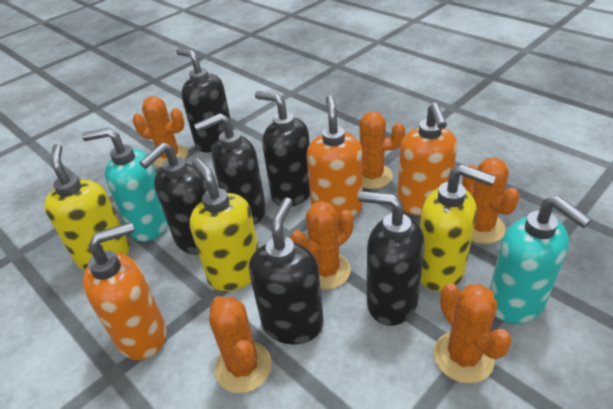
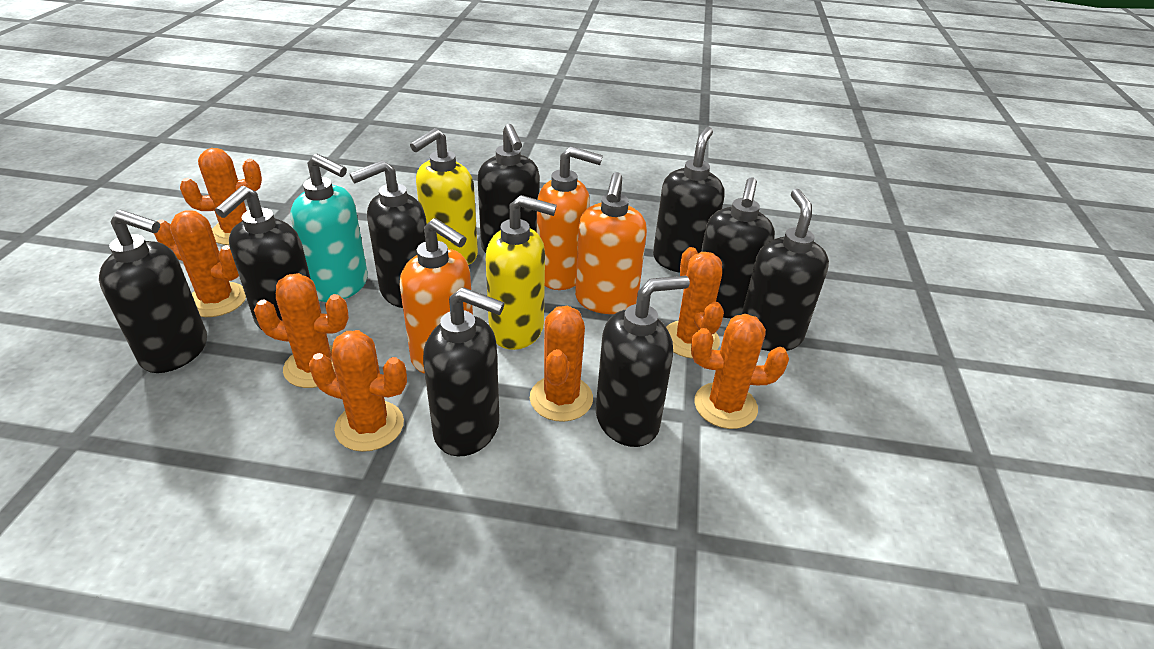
black soap dispenser: [139,143,208,255] [176,48,233,152] [194,113,266,225] [249,198,324,345] [255,91,310,207] [358,191,425,326] = 6 -> [99,210,207,373] [215,186,311,331] [350,160,427,308] [423,287,505,456] [477,124,539,253] [596,276,690,447] [653,127,725,273] [701,177,775,318] [741,189,829,351] = 9
orange cactus: [133,96,188,167] [209,296,272,393] [290,201,354,290] [345,111,405,189] [434,283,512,384] [462,158,520,244] = 6 -> [154,210,246,317] [180,148,262,245] [254,273,349,388] [309,330,407,452] [530,306,593,422] [666,247,724,359] [691,314,789,429] = 7
turquoise soap dispenser: [82,128,168,242] [489,196,592,324] = 2 -> [290,154,368,302] = 1
yellow soap dispenser: [44,144,130,270] [190,158,259,291] [420,165,496,292] = 3 -> [410,128,478,265] [486,195,557,350] = 2

